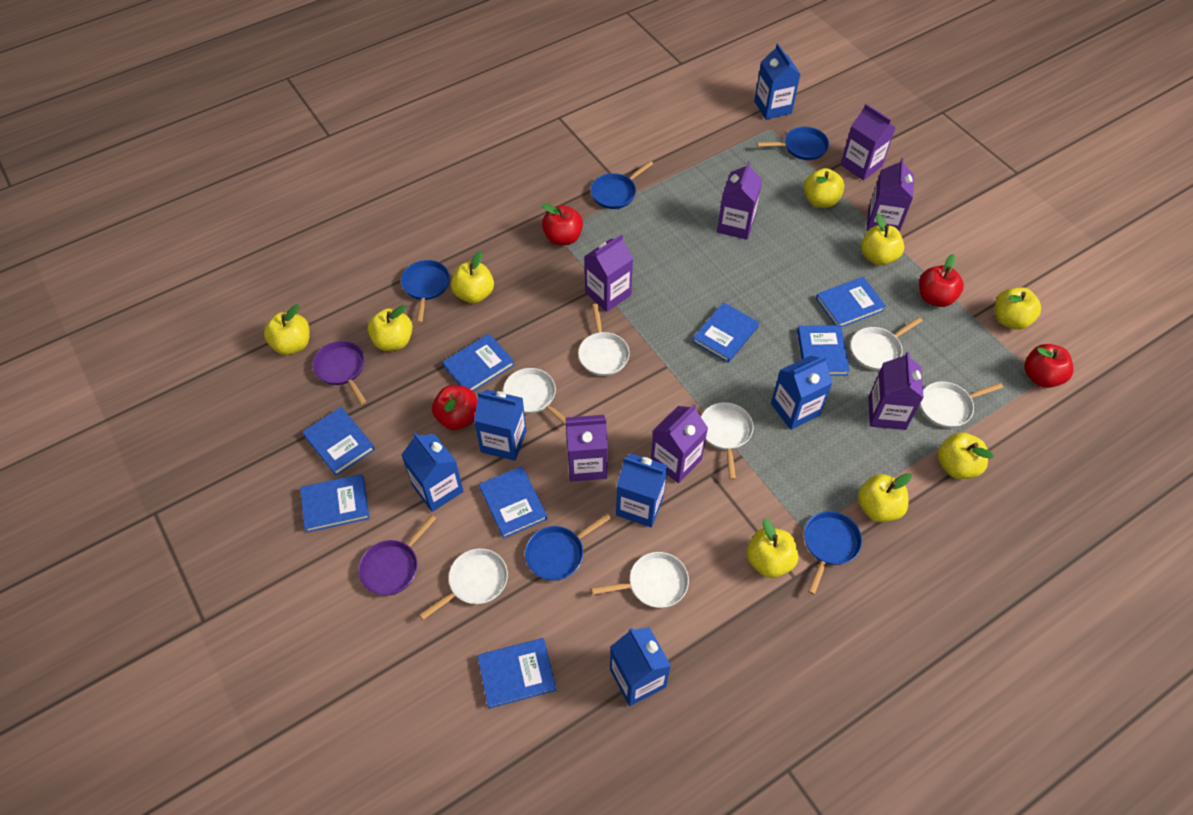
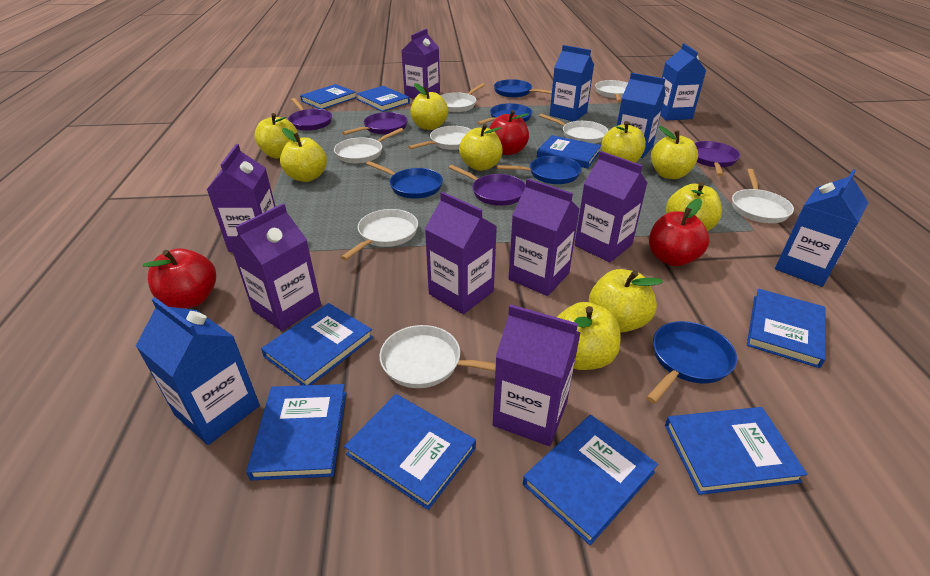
blue book: [300,474,370,533] [302,407,375,476] [442,334,515,391] [477,638,556,709] [479,466,548,539] [693,302,759,363] [797,325,850,376] [816,277,886,327] = 8 -> [246,384,346,480] [261,303,373,385] [300,84,357,109] [344,394,476,510] [356,86,410,112] [523,415,658,545] [537,135,601,169] [665,407,808,495] [747,289,825,368] = 9
blue carton: [402,432,464,512] [474,389,526,461] [610,627,671,706] [616,453,668,527] [754,44,800,120] [771,355,833,430] = 6 -> [136,297,260,445] [550,45,594,121] [617,73,666,158] [661,43,707,121] [775,169,869,287] = 5
purple pan: [312,341,366,405] [358,515,436,595] = 2 -> [288,98,332,131] [342,112,408,135] [448,165,526,206] [695,141,740,176] = 4
red apple: [432,385,477,430] [542,203,583,245] [919,254,964,307] [1024,344,1074,388] = 4 -> [143,248,216,308] [489,110,529,155] [649,198,709,266] = 3
white pan: [419,548,508,620] [503,368,566,425] [578,304,630,376] [591,552,689,608] [701,402,754,480] [851,317,922,370] [920,381,1003,428] = 7 -> [334,128,404,163] [341,209,418,261] [380,325,496,388] [408,126,472,150] [440,83,485,112] [539,114,608,144] [595,80,628,102] [732,169,794,223] = 8

